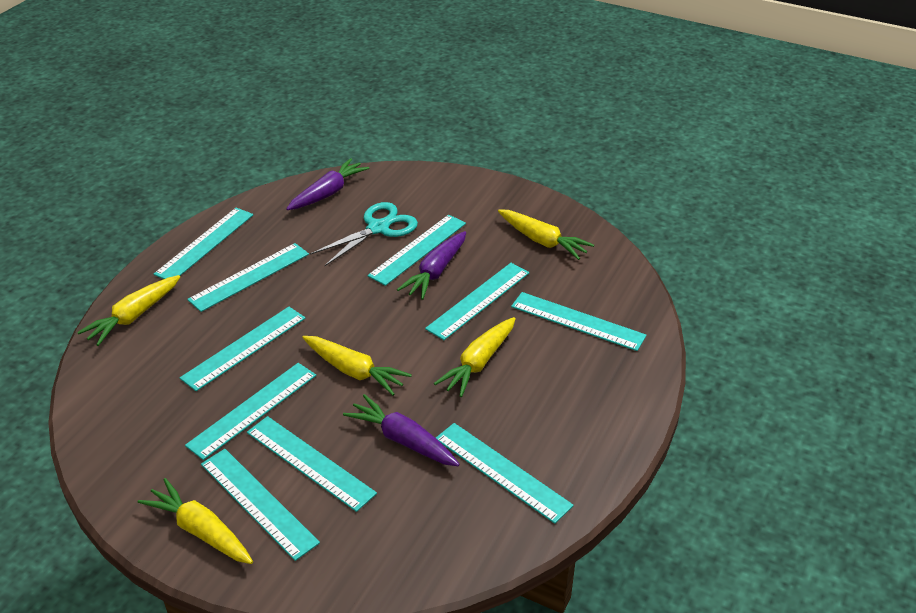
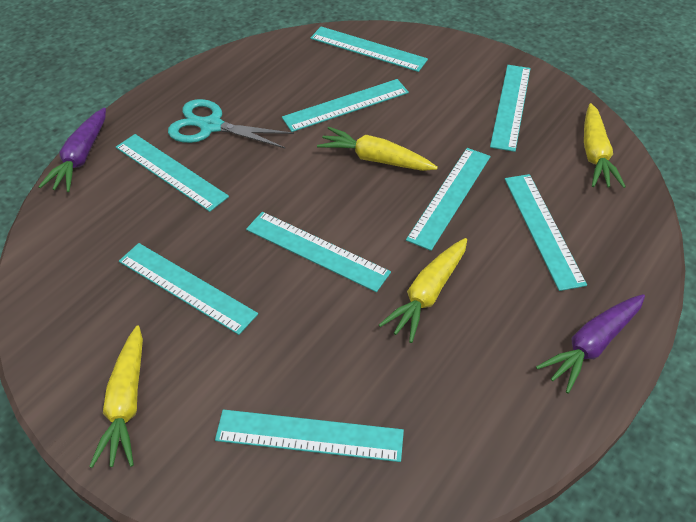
purple carrot: [286,158,369,210] [343,394,460,466] [397,231,466,300] = 3 -> [38,107,106,192] [536,294,645,393] = 2
turquoise ruler: [154,208,253,279] [180,307,305,391] [185,363,316,460] [187,243,309,312] [201,449,320,561] [247,416,377,512] [368,215,466,286] [425,263,529,340] [436,423,574,524] [511,292,647,351] = 10 -> [116,134,229,212] [119,243,258,335] [215,409,404,462] [246,212,391,292] [282,79,409,132] [310,27,428,72] [406,148,491,251] [490,65,531,152] [505,174,587,291] = 9
yellow carrot: [77,275,181,346] [138,478,253,564] [302,336,412,395] [434,317,516,397] [498,209,594,260] = 5 -> [89,325,143,468] [317,127,438,171] [379,238,467,343] [584,103,626,188] = 4

